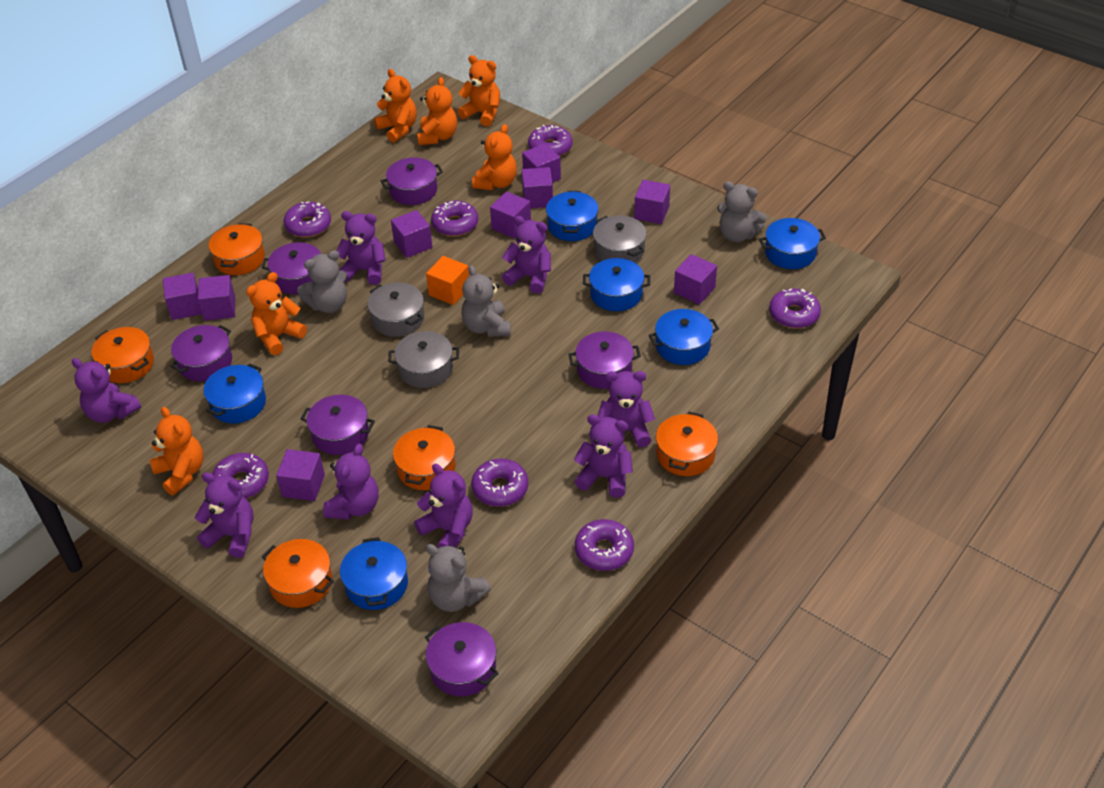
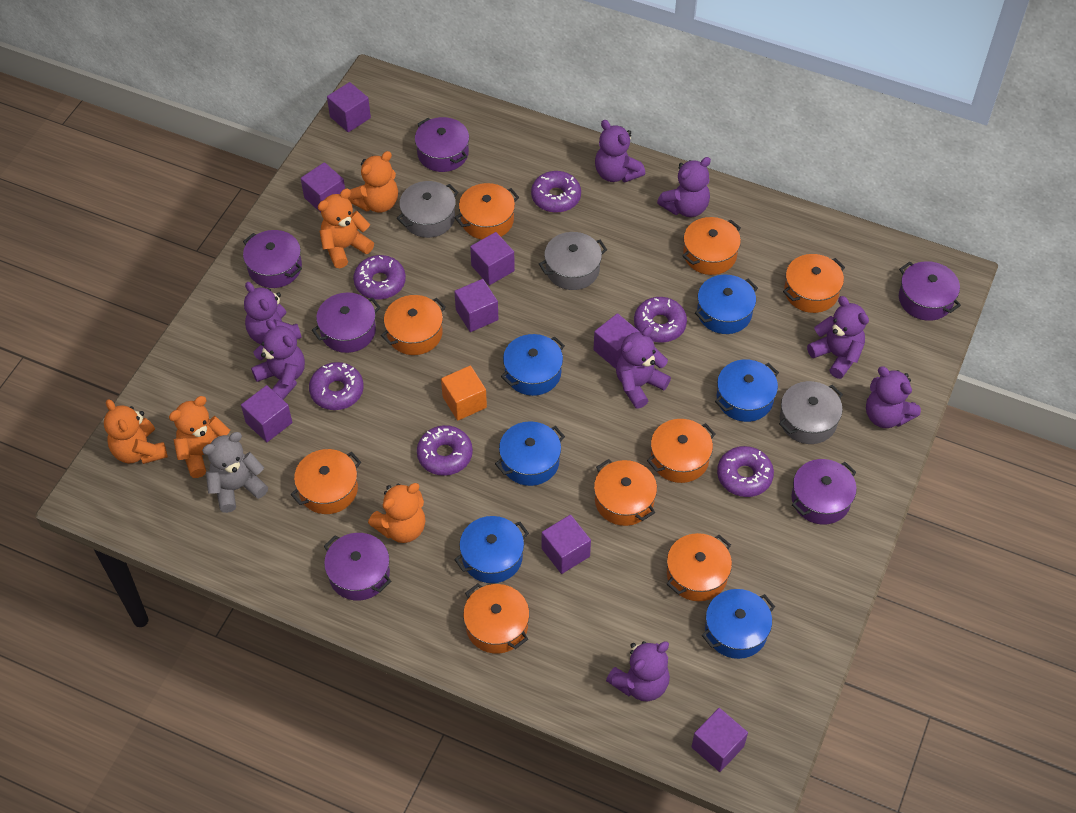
grey teddy bear: [297,250,348,313] [426,544,491,612] [461,265,511,337] [717,181,767,242] = 4 -> [202,432,268,513] = 1
orange pot: [91,327,154,383] [209,223,265,275] [262,539,334,608] [393,425,455,490] [656,412,718,476] = 5 -> [290,449,361,514] [381,295,446,355] [455,183,519,240] [463,584,530,654] [594,459,657,526] [647,419,715,483] [667,533,732,601] [682,217,741,275] [783,254,845,313] = 9
orange teddy bear: [150,407,204,496] [246,272,307,355] [374,69,417,143] [417,77,457,145] [457,55,500,127] [472,124,517,190] = 6 -> [104,399,168,464] [169,396,230,478] [318,189,374,268] [348,151,398,212] [368,483,425,543] = 5
purple cube: [163,273,202,320] [198,275,235,321] [276,449,325,501] [391,210,432,258] [490,191,531,239] [522,143,561,183] [522,167,553,208] [634,180,670,224] [674,254,717,304] = 9 -> [241,385,292,442] [301,162,345,213] [327,82,371,132] [454,279,498,332] [470,232,515,285] [542,515,591,574] [593,313,640,369] [691,708,748,772] = 8
purple donut: [212,453,269,499] [284,201,331,237] [431,200,478,236] [472,459,528,507] [528,125,572,156] [575,519,634,571] [769,288,821,328] = 7 -> [309,362,364,410] [353,255,406,300] [417,425,473,476] [531,171,581,213] [634,297,687,342] [717,446,774,497] = 6

